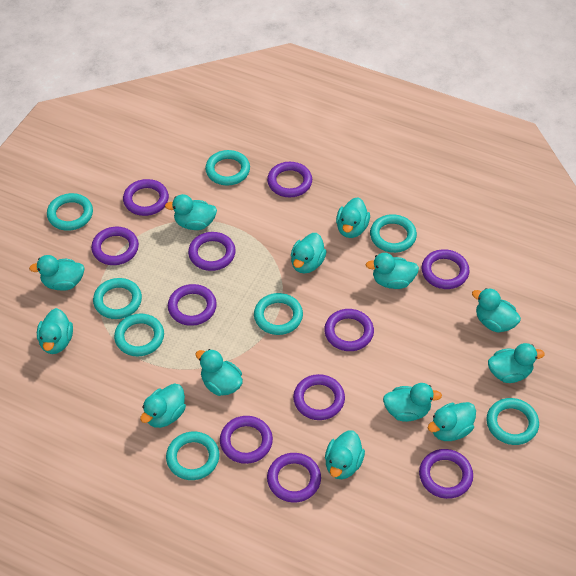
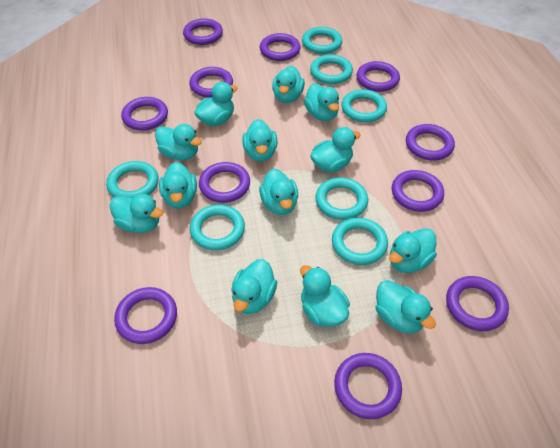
turquoise ring: [47,193,93,231] [93,278,142,319] [114,314,164,356] [166,432,220,480] [205,150,250,185] [254,293,303,335] [370,214,417,253] [486,398,539,445] = 8 -> [106,161,158,198] [190,205,245,250] [302,27,342,54] [310,54,353,84] [315,177,368,220] [332,218,388,265] [341,89,387,122] = 7

